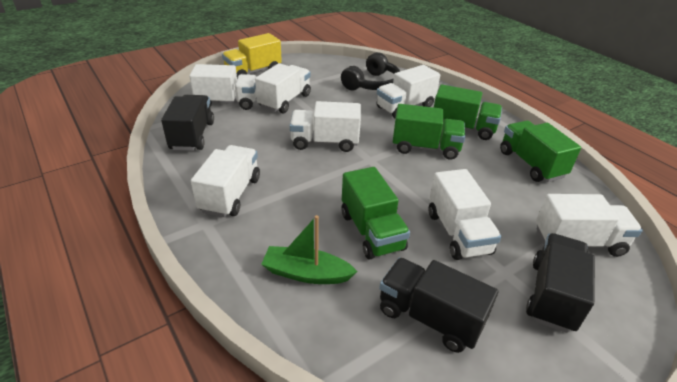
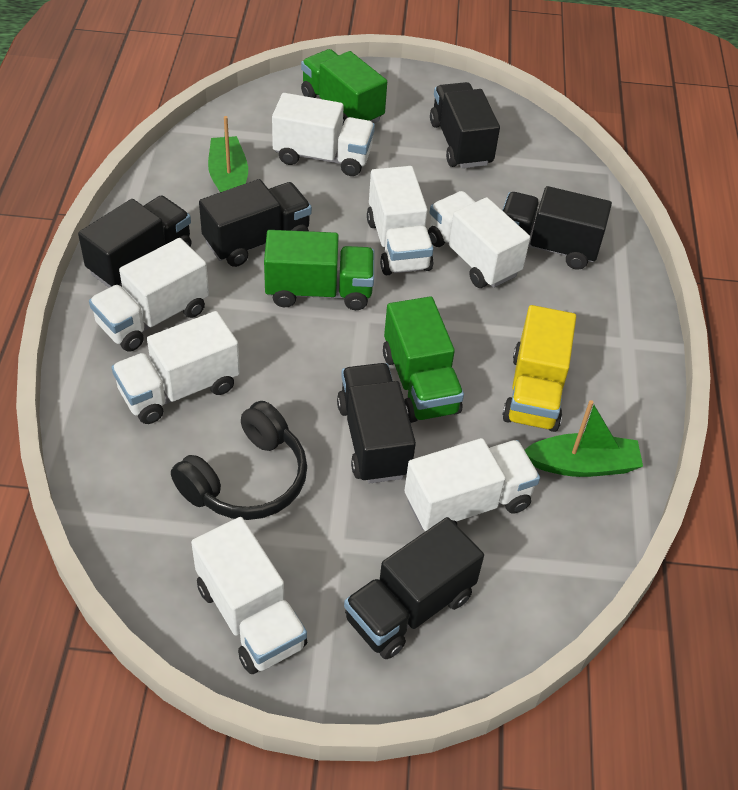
black truck: [161,95,214,151] [379,257,498,353] [526,233,595,333] = 3 -> [78,196,192,288] [199,179,312,267] [337,363,416,483] [344,517,484,659] [430,82,500,168] [502,186,612,270] = 6
green boat: [261,215,358,284] = 1 -> [208,116,248,192] [525,400,643,477] = 2
green truck: [341,167,410,259] [393,104,465,160] [434,84,502,140] [500,120,581,182] = 4 -> [264,230,374,310] [301,49,387,124] [383,296,464,423] = 3

